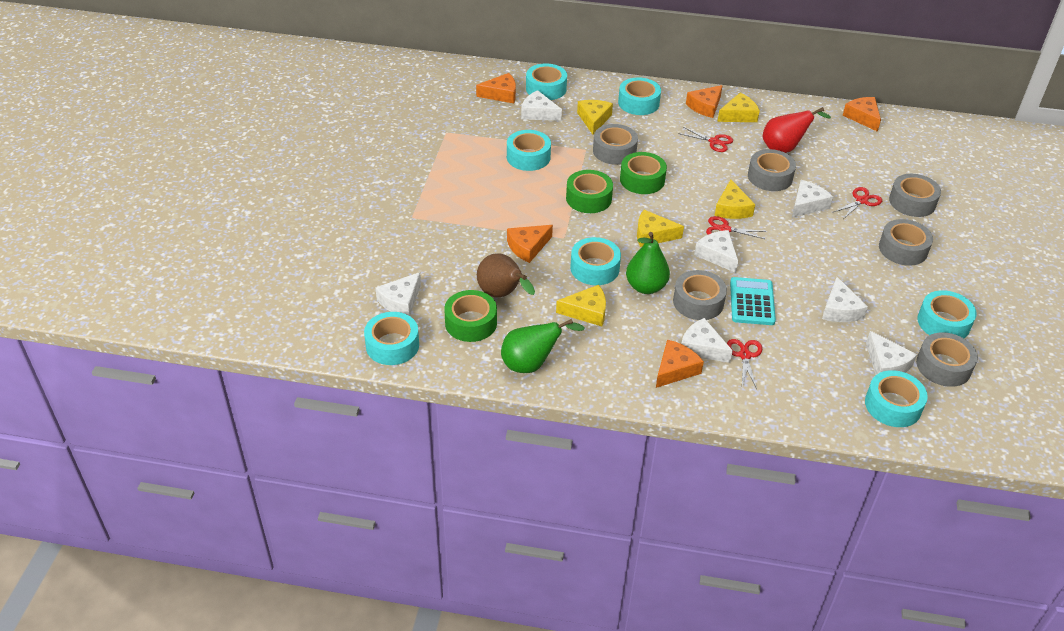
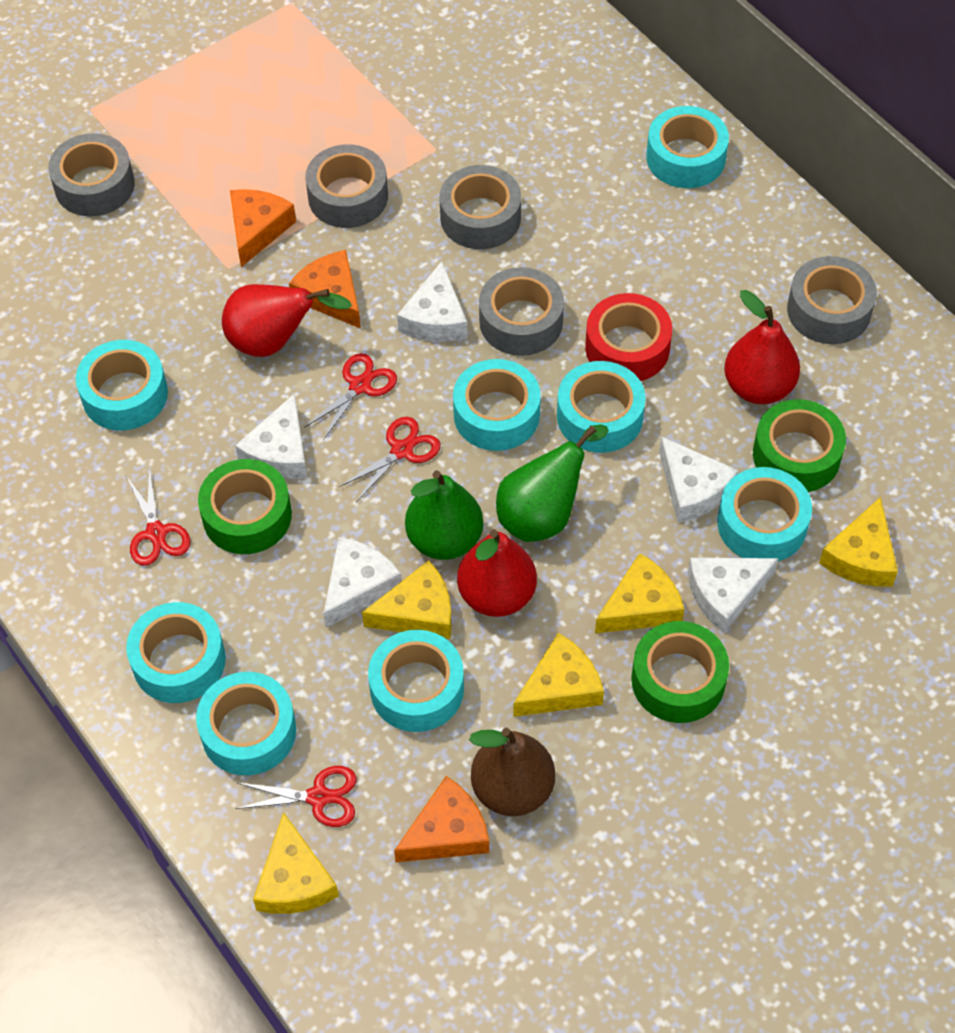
grey tape: [593,124,638,165] [673,270,727,320] [748,149,796,191] [879,219,933,266] [889,174,941,217] [916,332,978,387] = 6 -> [48,133,135,216] [305,144,388,228] [440,165,521,249] [479,267,564,356] [787,256,877,344] = 5
orange cheese: [476,73,516,103] [507,225,553,263] [656,339,704,388] [686,85,723,118] [842,97,881,132] = 5 -> [230,189,296,267] [289,250,361,329] [394,776,489,862] = 3
red pear: [762,107,831,153] = 1 -> [222,284,352,357] [457,529,537,617] [724,290,800,404] = 3
red tape: none = 0 -> [585,293,672,381] = 1
turquoise calculator: [730,277,776,325] = 1 -> none = 0
turquoise tape: [364,312,419,365] [507,130,551,171] [526,63,567,100] [570,237,621,285] [618,78,661,115] [865,370,928,427] [917,290,977,338] = 7 -> [76,340,168,430] [126,602,226,703] [196,672,296,775] [368,630,464,732] [453,359,541,451] [557,361,646,453] [646,106,729,188] [718,467,812,561] = 8
white cheese: [375,272,421,316] [521,90,562,121] [681,318,733,363] [694,230,738,273] [792,180,833,218] [822,277,868,322] [866,331,917,375] = 7 -> [235,393,307,479] [323,537,402,627] [397,261,467,342] [659,436,738,523] [688,557,778,633] = 5

